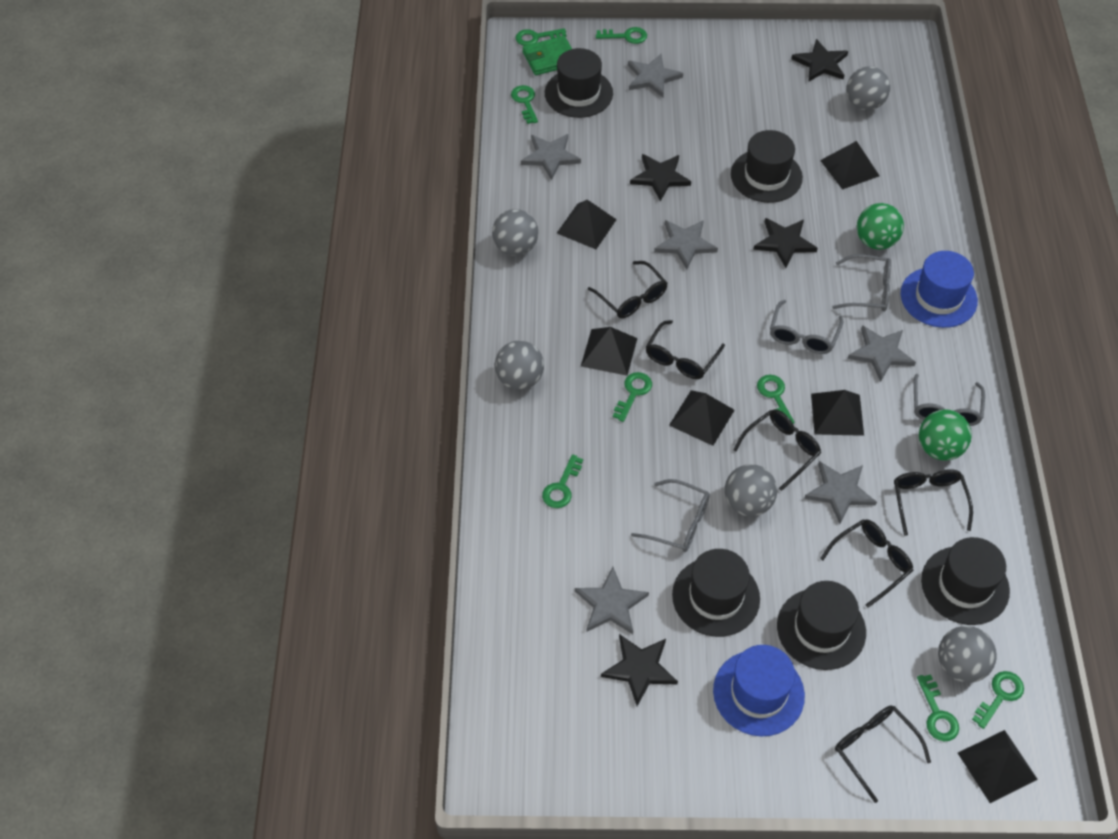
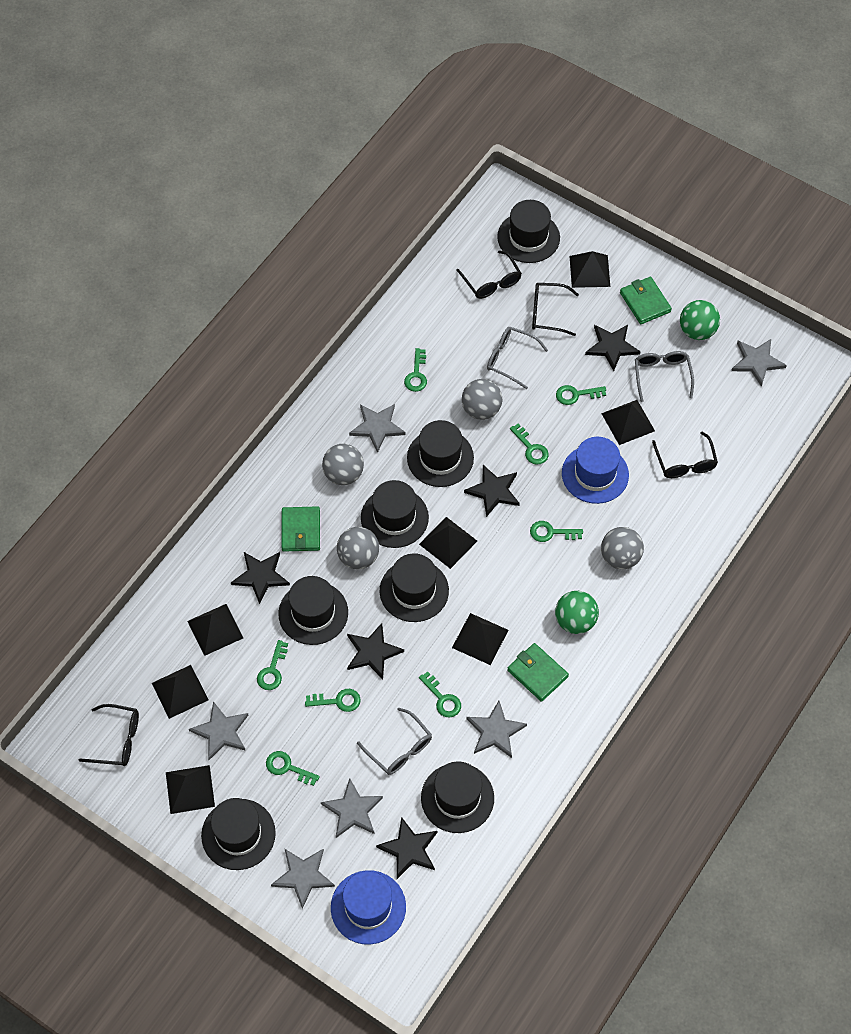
black glasses: [588,261,668,318] [646,320,725,379] [733,409,821,491] [820,519,914,607] [835,705,931,803] [894,469,973,536] = 6 -> [78,704,139,766] [456,250,522,299] [532,283,579,336] [652,432,718,478] = 4
black hat: [545,48,613,118] [672,549,760,637] [731,130,803,203] [777,581,866,670] [921,537,1010,625] = 5 -> [201,798,276,870] [278,576,348,645] [361,480,429,548] [380,553,449,622] [407,420,474,487] [421,761,494,833] [497,200,560,263] = 7
black pyramid: [557,200,617,249] [581,327,637,376] [669,390,735,446] [811,390,864,436] [820,141,880,190] [958,730,1038,803] = 6 -> [152,665,209,719] [166,765,215,814] [187,604,243,656] [419,517,477,569] [452,613,508,665] [570,251,610,288] [601,400,655,445] = 7
black star: [601,634,678,706] [630,154,691,201] [754,218,818,268] [791,39,848,82] = 4 -> [231,552,290,604] [347,623,404,679] [376,817,437,879] [464,465,520,517] [585,325,641,371] = 5
green wallet: [522,36,572,75] = 1 -> [281,506,320,552] [507,643,569,702] [620,277,672,324] = 3
grey ball: [492,209,538,256] [495,341,544,390] [724,464,777,517] [847,66,890,110] [938,626,997,683] = 5 -> [322,444,364,485] [337,527,379,569] [462,379,502,420] [601,527,644,569] = 4
grey glasses: [631,479,710,552] [770,300,844,354] [832,254,891,312] [914,374,985,426] = 4 -> [357,708,432,775] [487,327,548,389] [635,351,694,402] = 3

